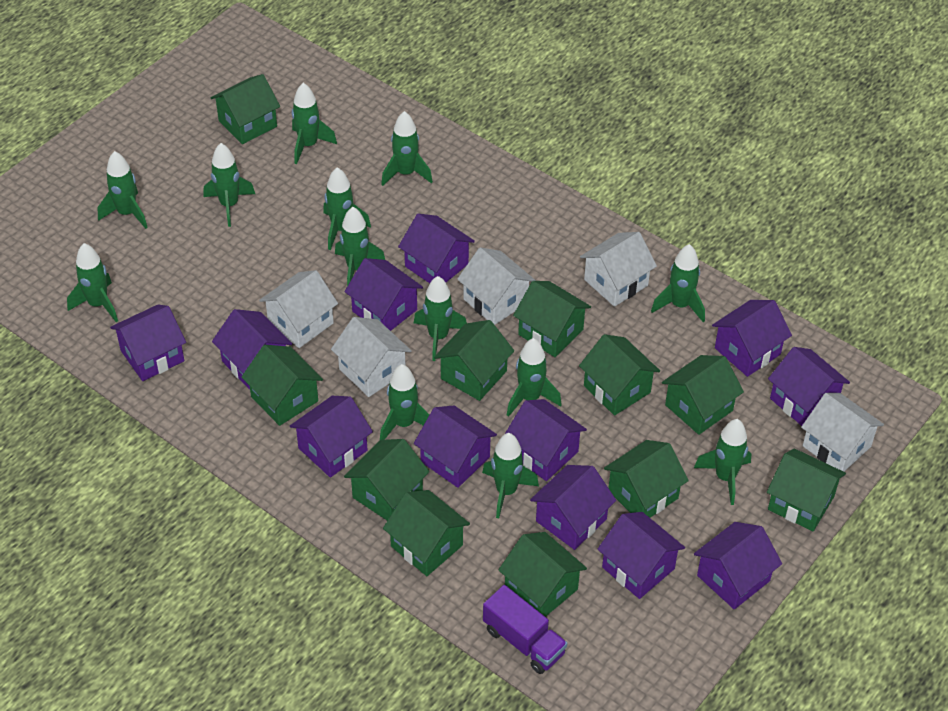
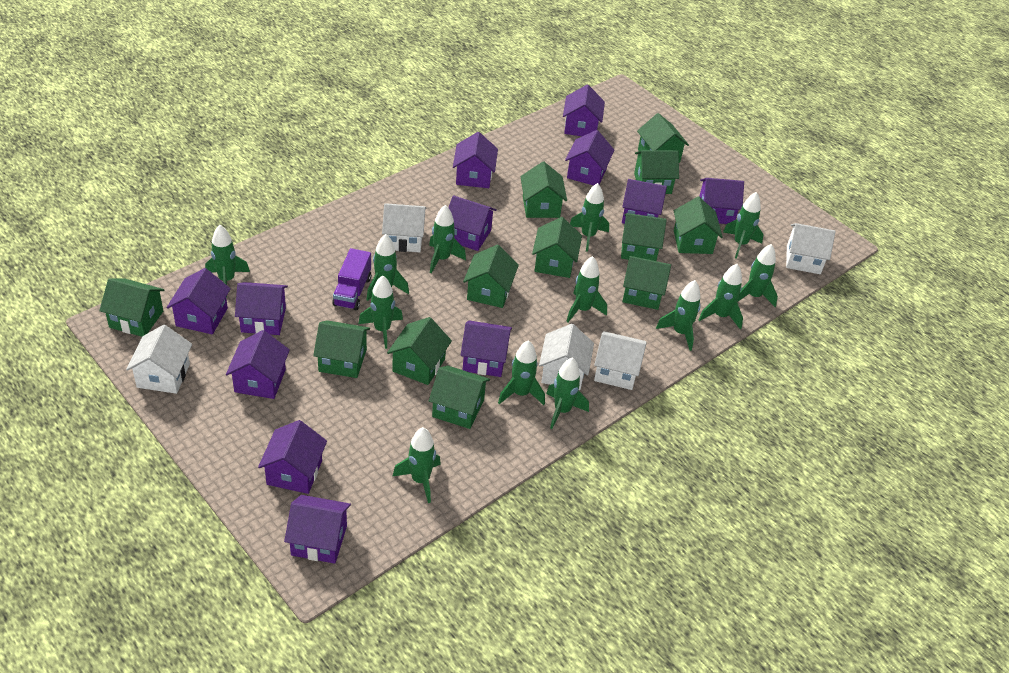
green house: [211,74,280,144] [241,345,323,426] [344,439,429,521] [383,490,470,576] [434,320,514,401] [498,532,587,617] [513,281,591,357] [579,334,660,416] [604,440,689,518] [662,355,744,435] [767,449,846,531] = 11 -> [99,278,164,337] [313,320,370,378] [387,317,452,385] [429,365,490,429] [463,245,519,308] [520,162,567,218] [532,217,582,278] [621,213,667,261] [622,256,671,310] [634,150,679,194] [637,113,689,163] [674,197,723,254] = 12

